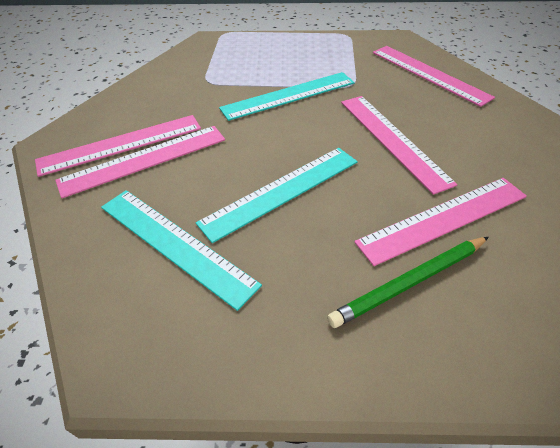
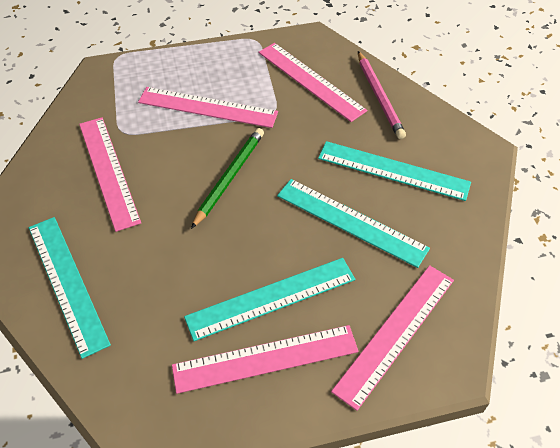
pink pencil: none = 0 -> [358,51,406,139] = 1
turquoise ruler: [101,190,262,311] [196,148,358,243] [219,72,355,121] = 3 -> [29,217,111,359] [184,258,355,341] [277,179,430,268] [318,141,471,201] = 4

